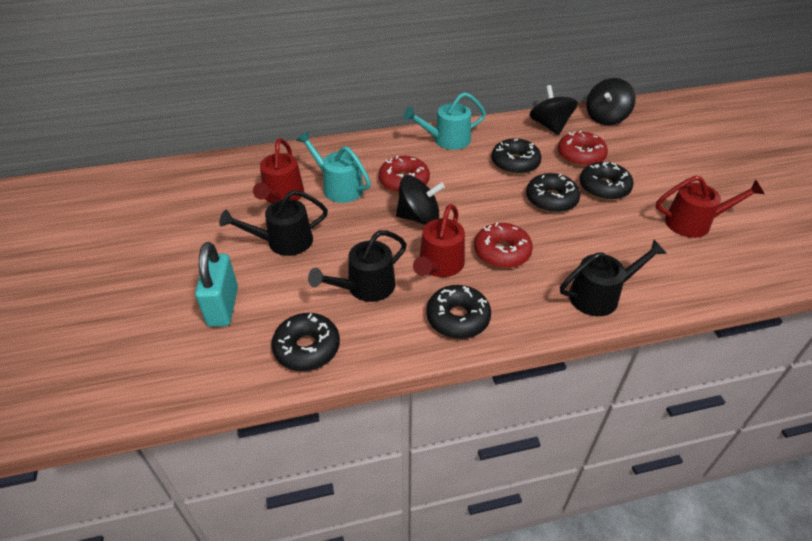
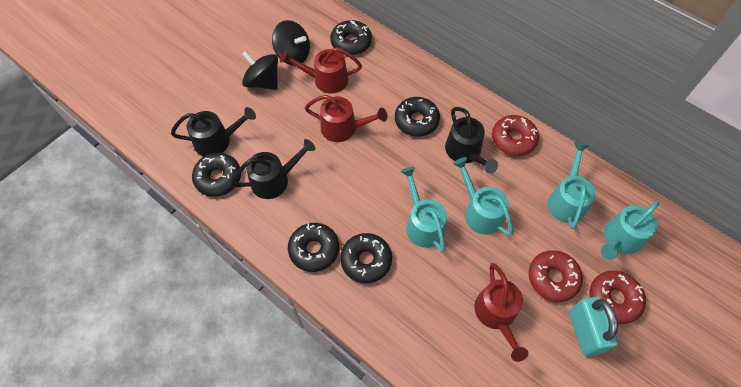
black spinning top: [396,176,445,225] [529,85,578,135] [586,78,636,125] = 3 -> [242,51,278,90] [272,20,310,65] = 2
turquoise watering can: [296,131,371,203] [403,92,486,150] = 2 -> [401,167,447,253] [453,157,514,236] [548,142,596,229] [601,201,660,260] = 4

